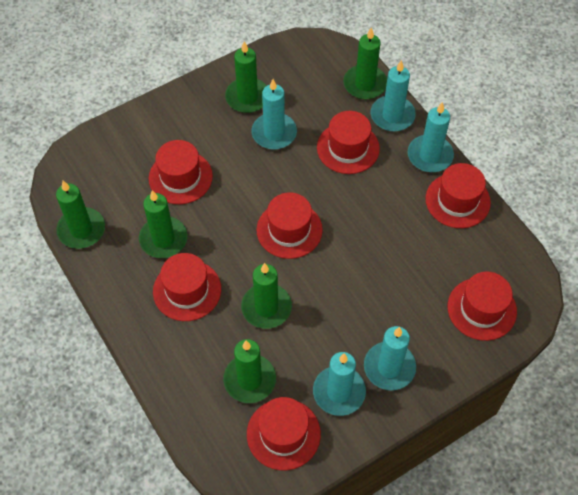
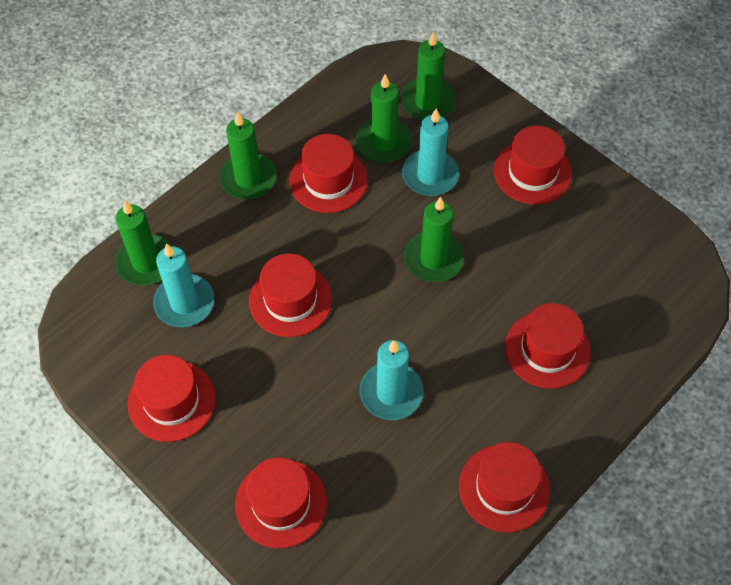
green candle: [56,181,105,249] [139,190,188,258] [223,339,276,403] [225,41,267,113] [241,263,292,329] [343,27,387,99] = 6 -> [115,200,172,286] [219,112,277,199] [356,74,412,163] [401,31,456,120] [404,197,464,282] = 5
turquoise candle: [251,79,297,149] [313,352,366,416] [364,326,416,390] [371,60,416,131] [407,102,454,172] = 5 -> [153,243,215,327] [359,340,423,420] [402,108,459,196] = 3

